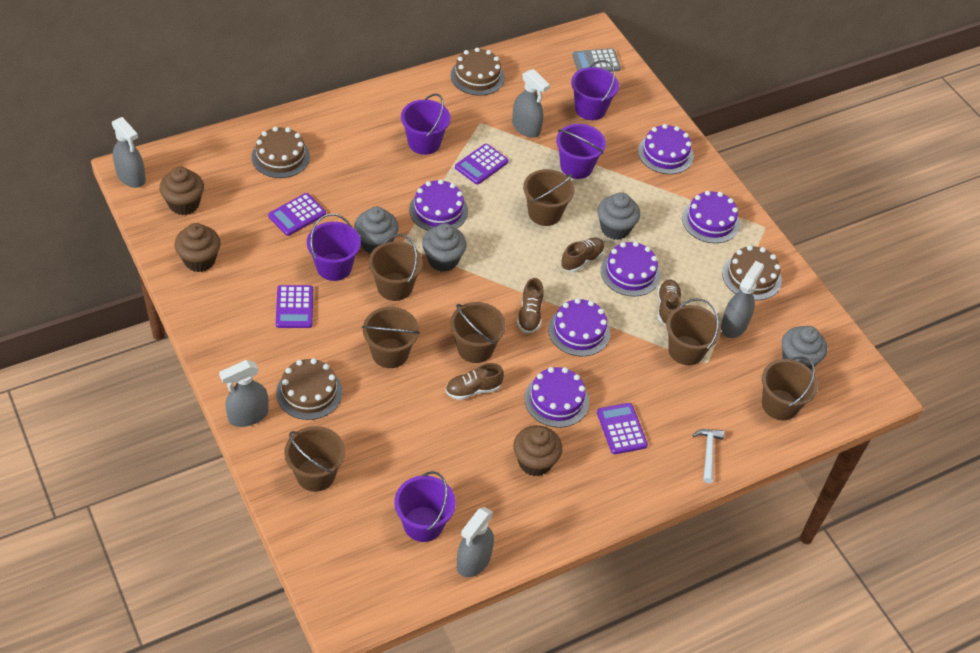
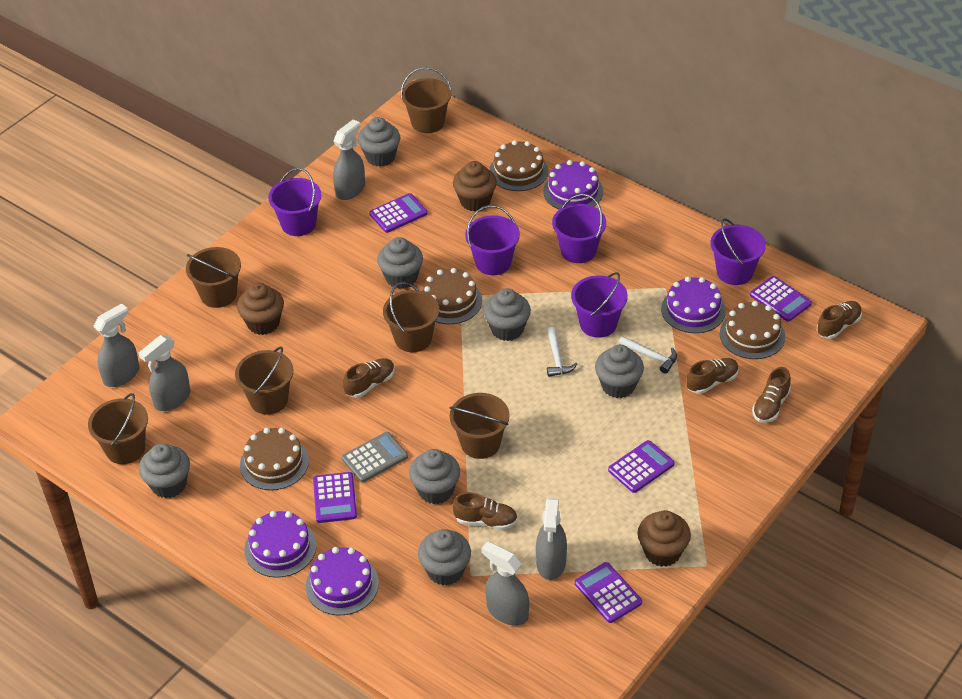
brown bucket: [284,426,345,492] [362,307,420,368] [369,234,423,301] [450,302,506,363] [523,169,574,226] [666,298,721,365] [762,356,818,420] = 7 -> [88,393,148,464] [186,247,241,308] [235,347,293,414] [383,282,439,352] [401,67,452,133] [450,393,509,459] = 6
brown shoe: [445,363,504,400] [517,278,544,333] [561,238,605,272] [658,280,681,324] = 4 -> [343,358,395,398] [453,492,518,530] [687,358,739,394] [752,367,791,423] [817,301,862,339] = 5
grey cupcake: [354,207,399,253] [422,223,467,272] [597,192,640,240] [782,326,827,370] = 4 -> [139,443,190,498] [358,117,400,167] [377,237,423,289] [409,449,460,504] [418,529,471,586] [483,288,531,341] [595,345,644,398] = 7
purple cake: [409,179,468,231] [524,367,589,428] [548,298,610,356] [601,241,661,297] [638,124,694,174] [682,191,740,243] = 6 -> [244,511,316,578] [306,547,379,615] [543,160,603,209] [661,277,726,333] = 4
purple calculator: [268,193,326,236] [276,285,313,328] [455,144,509,185] [597,403,648,454] = 4 -> [313,472,357,523] [369,193,428,233] [575,562,642,623] [608,440,674,493] [750,276,812,322] = 5
white hammer: [692,429,724,483] = 1 -> [547,327,577,377] [618,336,677,374] = 2

